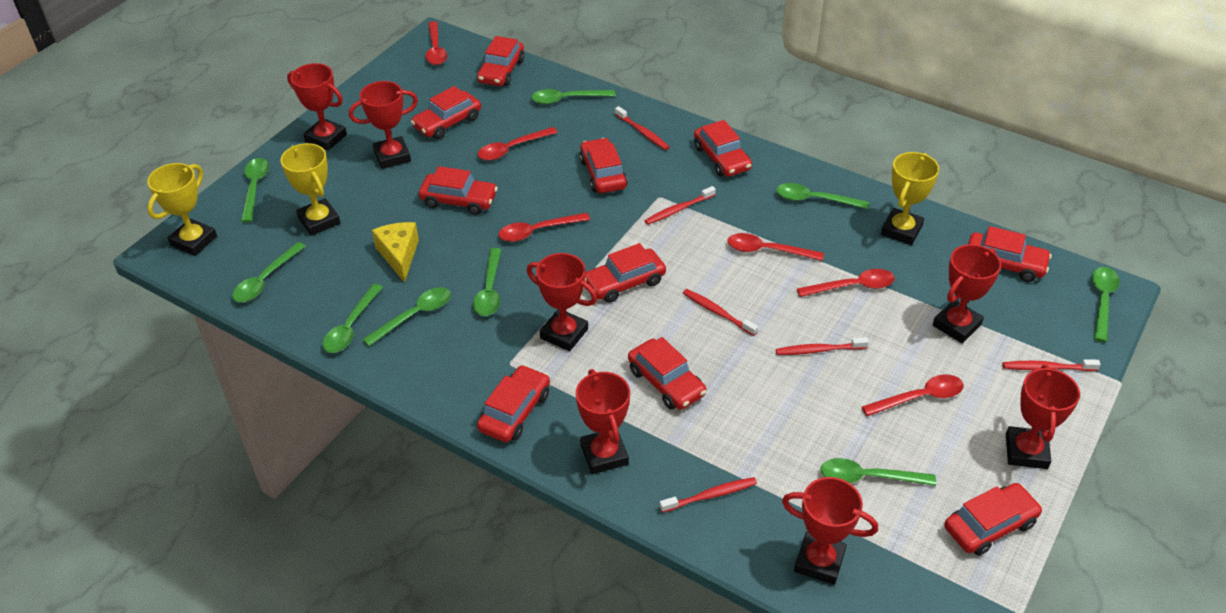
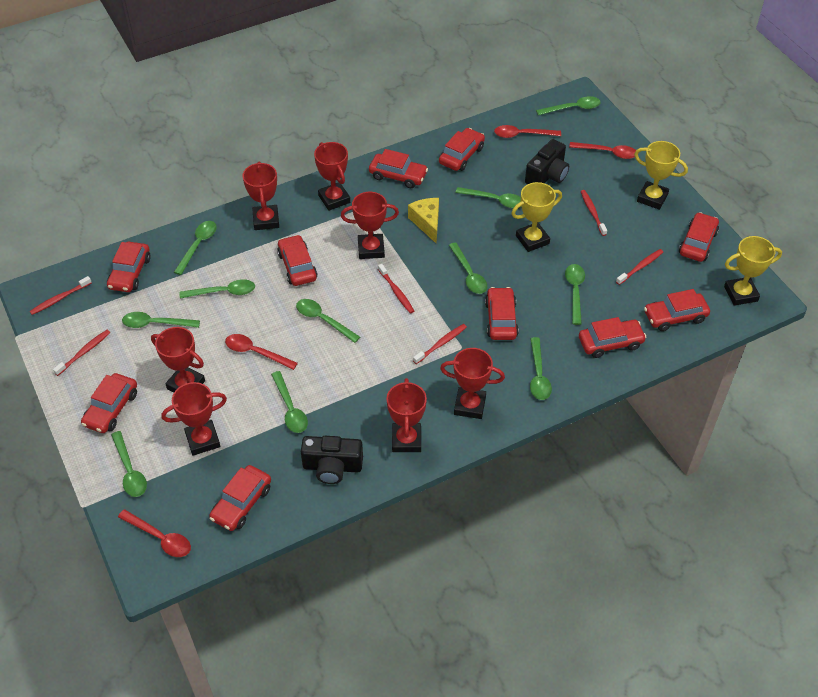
black camera: none = 0 -> [301,436,363,484] [525,139,569,184] = 2
green spoon: [232,242,306,302] [241,158,269,223] [323,284,383,353] [362,287,451,346] [473,248,502,316] [531,89,615,104] [776,183,869,209] [820,458,936,486] [1092,267,1120,342] = 9 -> [111,431,147,497] [122,312,200,328] [174,221,217,275] [180,279,255,298] [271,371,308,433] [296,299,360,343] [449,243,487,294] [455,187,521,208] [530,337,552,400] [536,96,601,115] [565,264,585,325] = 11
red spoon: [426,21,447,65] [478,127,558,161] [498,213,590,242] [728,233,824,261] [797,269,895,297] [862,374,964,416] = 6 -> [118,509,191,557] [225,334,298,370] [494,125,561,138] [569,142,636,159] = 4

